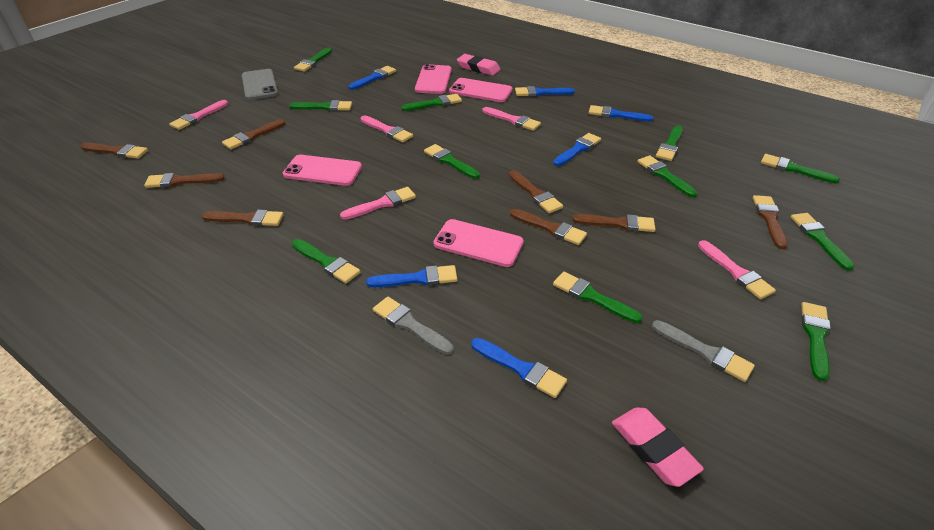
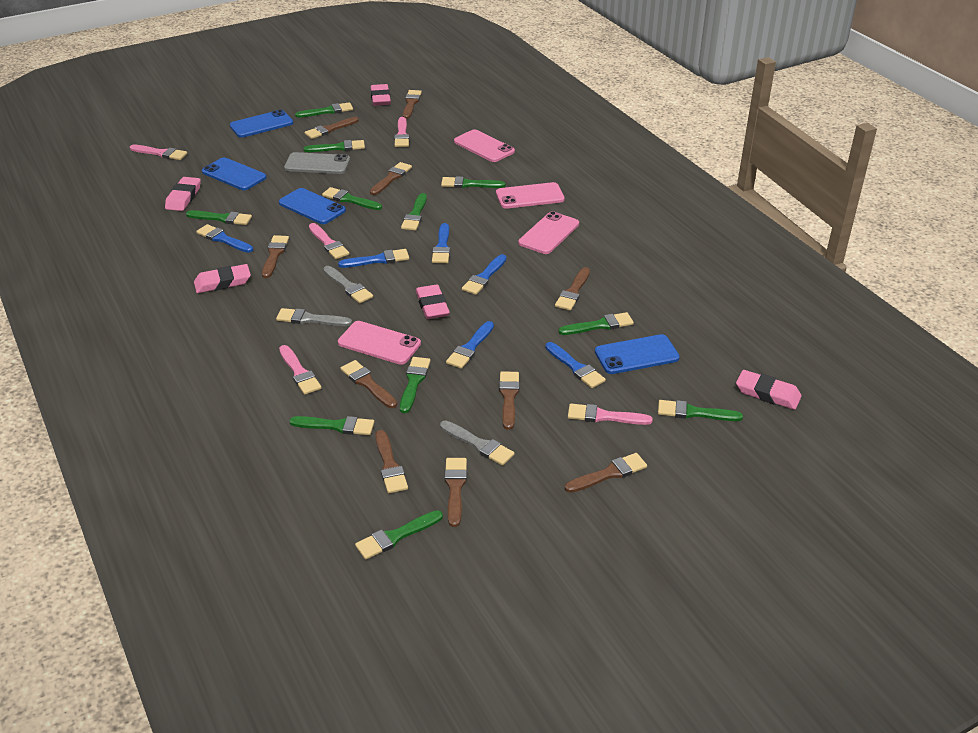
blue phone: none = 0 -> [202,157,267,190] [230,110,293,138] [279,188,346,224] [595,334,680,374] = 4
brown brush: [81,143,148,159] [144,173,225,188] [202,210,284,226] [222,119,285,149] [509,170,563,213] [510,209,587,245] [572,214,656,232] [753,195,788,249] = 8 -> [262,235,289,278] [304,117,359,139] [340,360,397,408] [370,162,412,195] [375,430,408,493] [403,90,422,119] [445,458,467,527] [499,371,519,430] [555,267,590,311] [565,453,647,493] = 10
grey brush: [373,297,454,355] [652,320,755,382] = 2 -> [276,308,352,326] [323,266,373,303] [440,420,515,466] = 3
pink eraser: [457,54,501,76] [612,407,704,487] = 2 -> [165,177,201,211] [194,264,251,293] [371,84,391,106] [416,284,450,319] [736,370,802,410] = 5

